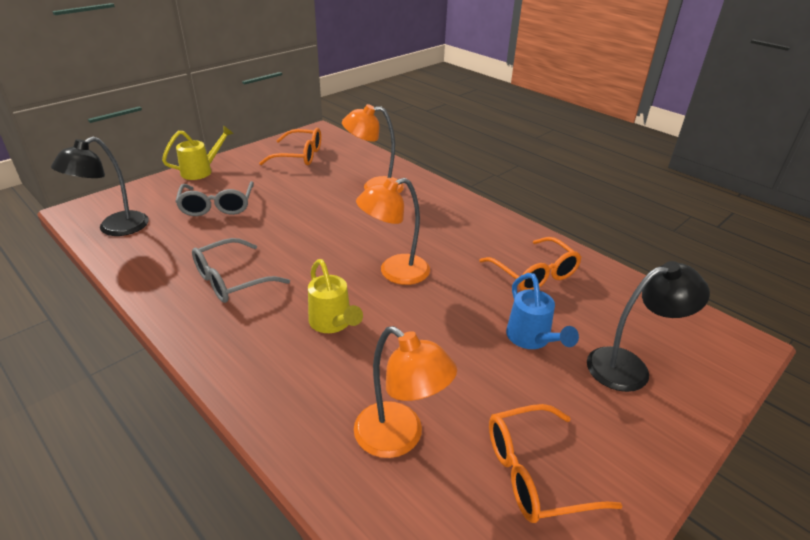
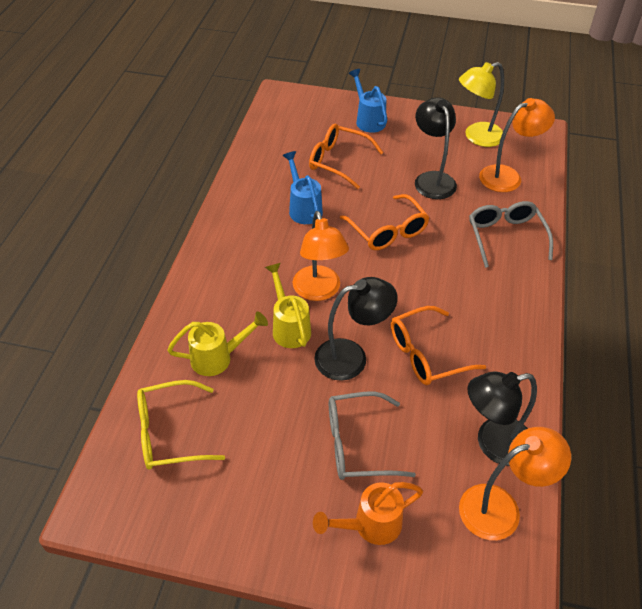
black lamp: [51,137,149,236] [587,261,710,392] = 2 -> [314,277,398,381] [415,97,457,199] [467,372,537,466] = 3
blue watering can: [506,273,579,349] = 1 -> [282,151,323,224] [349,69,387,133] = 2
orange watering can: none = 0 -> [313,482,423,545] = 1
yellow glasses: none = 0 -> [137,380,225,470] = 1
yellow lamp: none = 0 -> [459,62,504,147] = 1

